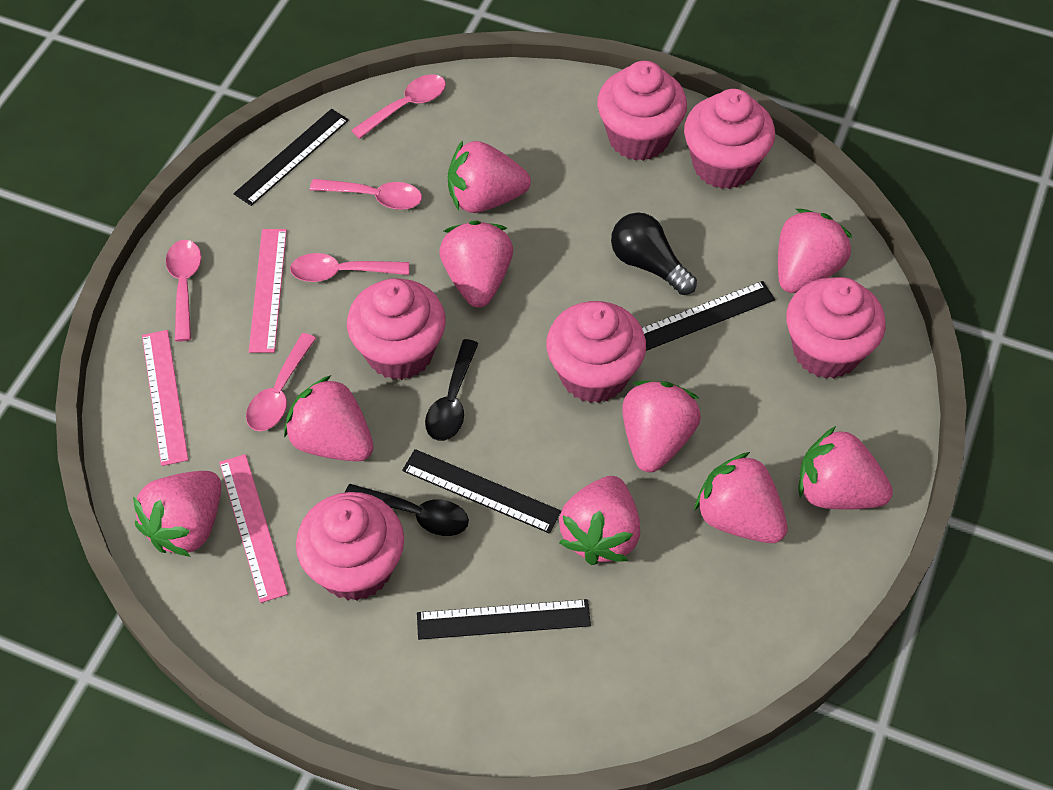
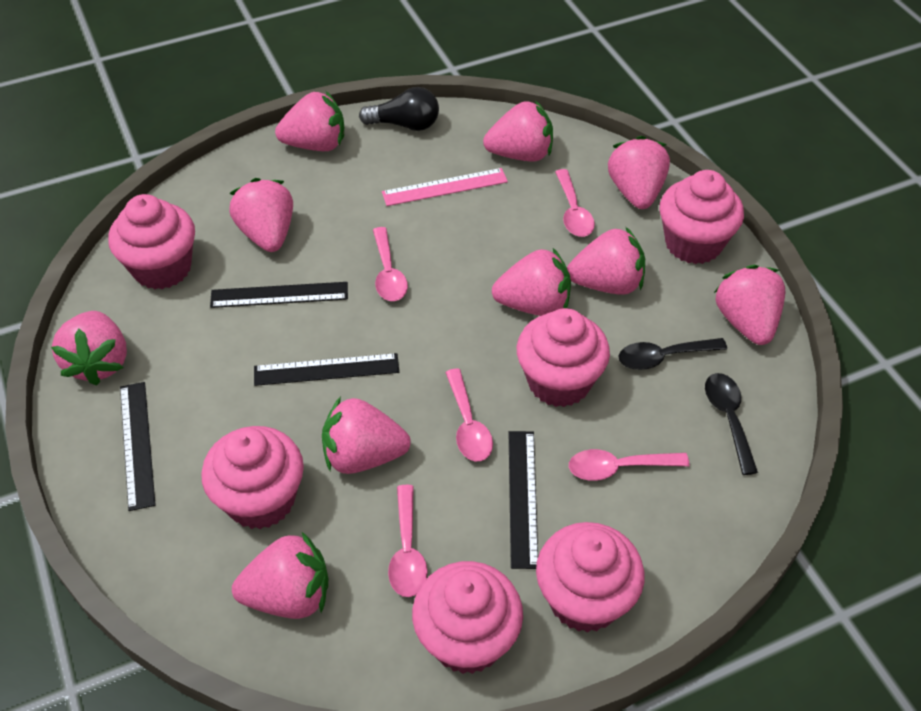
pink ruler: [142,330,188,466] [219,454,288,603] [249,229,287,353] = 3 -> [382,168,508,206] = 1
pink strawberry: [133,471,221,557] [284,375,374,461] [439,221,513,307] [448,140,531,213] [559,476,640,565] [622,381,701,472] [694,452,788,543] [778,209,852,293] [799,426,893,510] = 9 -> [51,311,127,386] [229,178,293,252] [232,532,328,619] [275,91,344,151] [322,397,411,474] [483,101,553,161] [492,248,571,316] [567,227,645,295] [608,136,670,209] [714,265,785,345] = 10

